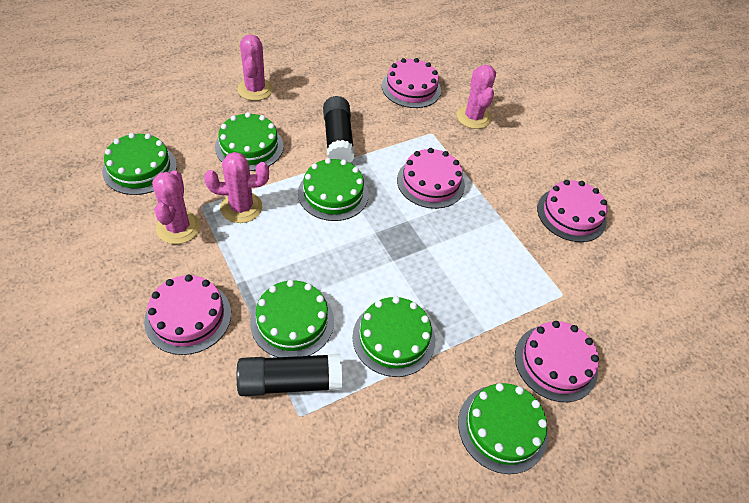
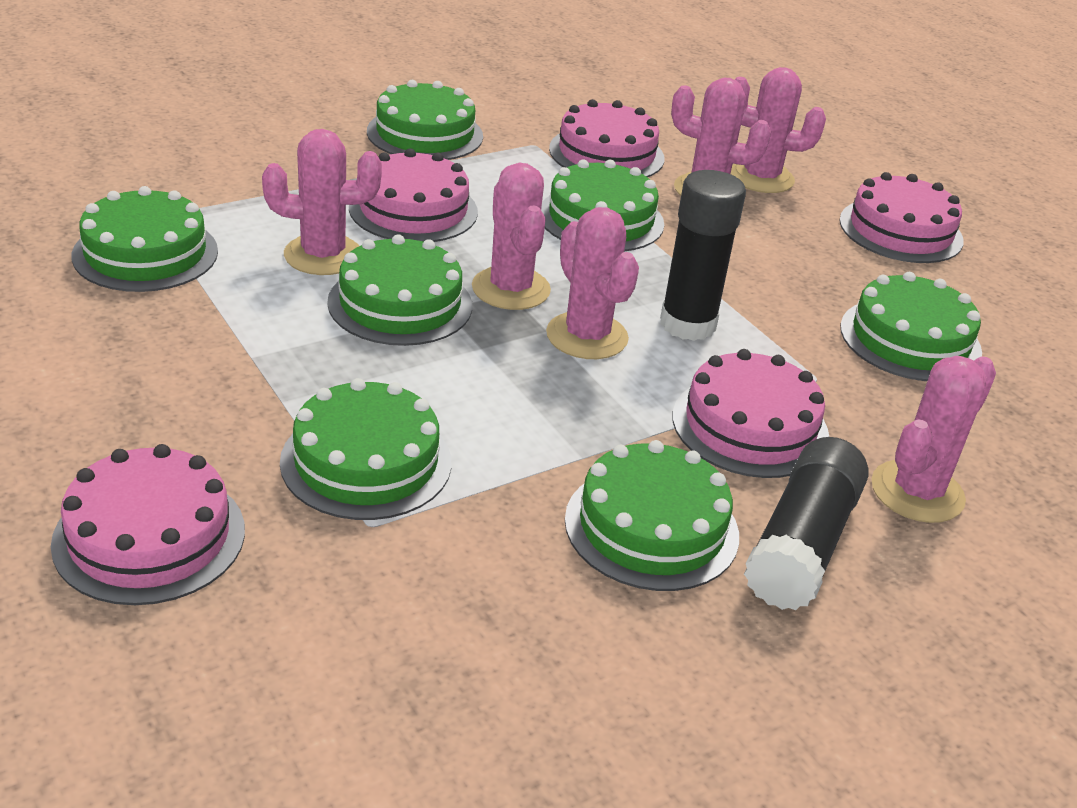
green cake: [102,133,177,195] [215,112,283,171] [250,280,334,357] [298,158,369,221] [352,296,435,377] [458,383,548,474] = 6 -> [72,186,218,292] [280,378,452,520] [327,234,472,346] [367,80,483,160] [541,160,664,251] [565,440,739,591] [840,272,982,381] = 7
pink cactus: [152,170,200,244] [204,152,269,223] [237,34,273,101] [457,65,496,129] = 4 -> [262,129,382,275] [472,163,551,310] [546,207,639,359] [671,78,771,196] [731,67,826,193] [871,356,996,523] = 6

